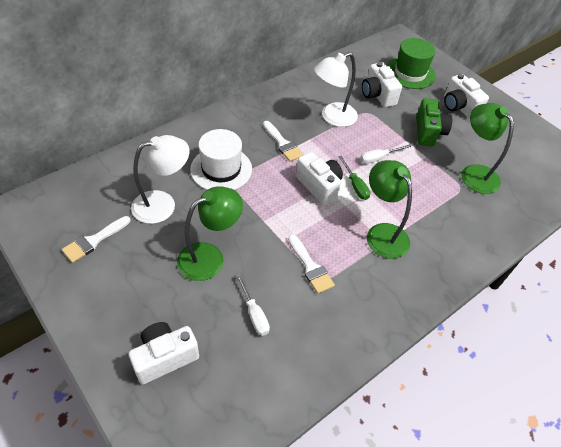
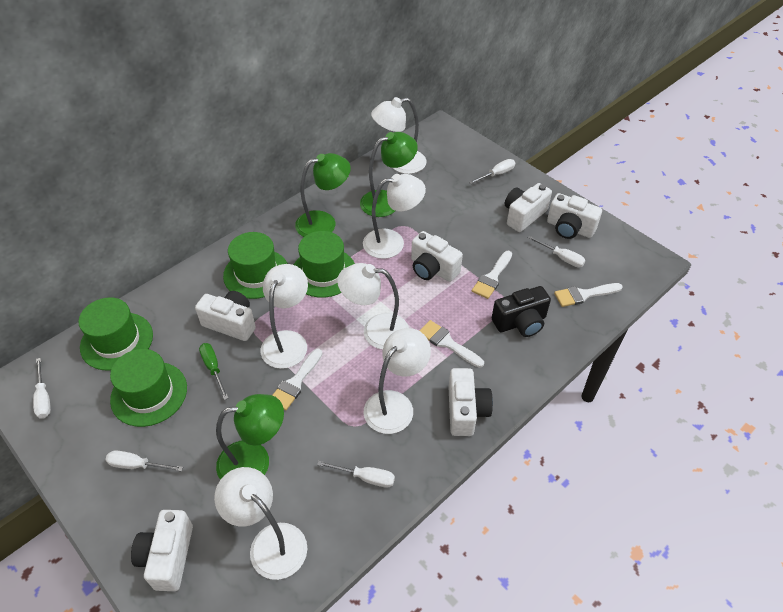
black camera: none = 0 -> [492,286,551,337] = 1
green camera: [416,98,452,146] = 1 -> none = 0
green hat: [386,38,436,89] = 1 -> [78,297,153,371] [110,349,187,427] [223,232,288,299] [294,231,355,298] = 4
white brush: [61,216,131,263] [263,121,304,162] [288,234,335,294] = 3 -> [273,349,323,410] [419,320,484,368] [472,251,512,299] [554,283,623,307] = 4
white camera: [129,322,199,385] [296,152,343,206] [362,62,402,107] [444,74,489,119] = 4 -> [131,510,193,591] [195,291,256,341] [411,231,463,282] [448,368,493,436] [505,183,552,232] [547,193,602,239] = 6
white hat: [190,129,252,190] = 1 -> none = 0
white lamp: [131,135,189,224] [314,52,358,127] = 2 -> [214,467,307,580] [261,264,308,369] [337,263,409,350] [363,174,426,259] [364,328,431,434] [371,97,427,174] = 6
white screwdriver: [236,273,270,336] [360,144,412,164] = 2 -> [33,358,51,419] [106,450,183,472] [317,461,395,488] [469,159,515,184] [528,236,586,267] = 5

